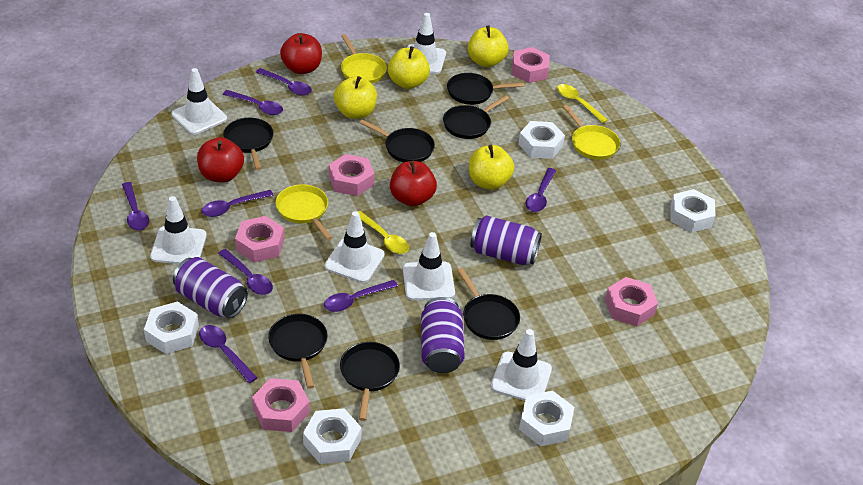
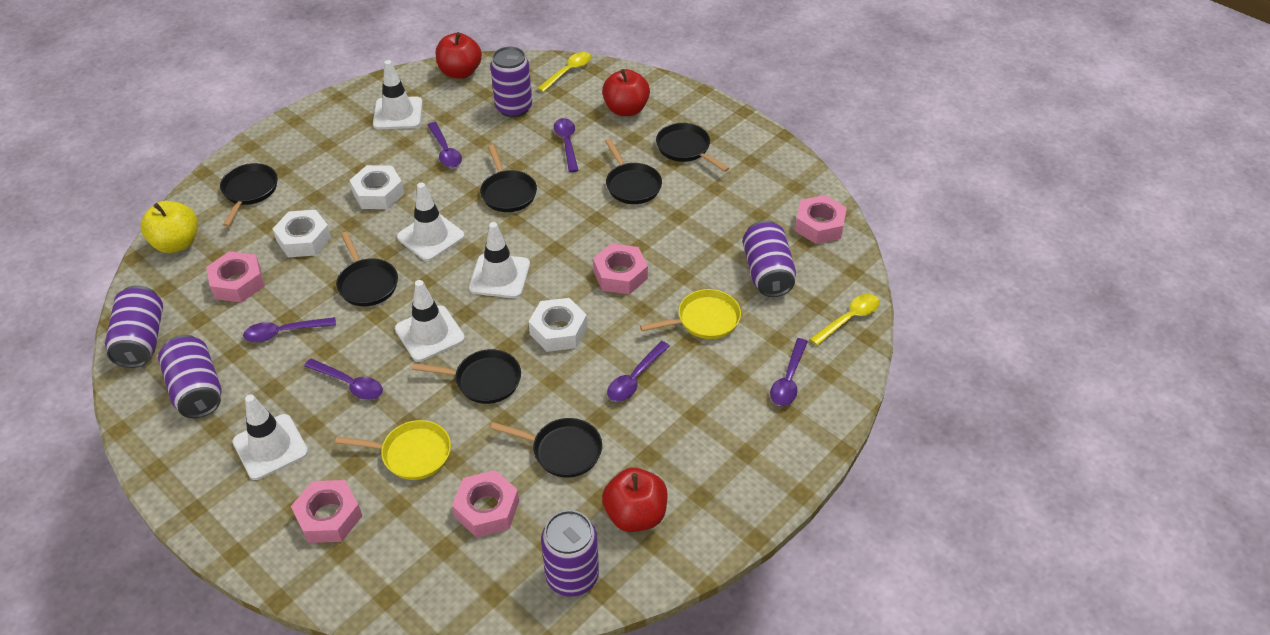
purple can: [173,257,248,318] [421,297,465,373] [470,215,542,265] = 3 -> [105,286,163,368] [158,335,222,418] [490,47,532,117] [541,510,599,597] [743,220,796,297] = 5
purple spoon: [122,182,149,231] [199,325,257,383] [201,190,274,217] [218,249,273,295] [223,90,283,115] [256,68,312,96] [324,280,398,312] [526,168,556,212] = 8 -> [243,317,336,343] [304,358,383,400] [428,122,462,168] [554,118,579,172] [607,341,670,402] [770,338,808,406] = 6
white nut: [144,301,199,354] [303,408,362,464] [518,121,565,159] [519,391,574,446] [671,189,715,233] = 5 -> [273,210,331,257] [349,165,404,209] [528,298,587,352] = 3
white traffic cone: [150,196,207,264] [171,68,227,135] [324,211,385,283] [403,232,455,300] [407,13,446,74] [491,329,552,401] = 6 -> [232,394,308,480] [373,60,423,130] [395,280,465,362] [397,183,465,261] [469,222,530,298] = 5
yellow apple: [334,76,377,119] [388,46,430,89] [468,25,509,67] [469,145,514,190] = 4 -> [141,201,198,253] = 1
yellow pan: [276,184,333,240] [341,34,387,84] [563,105,620,160] = 3 -> [335,420,451,480] [640,289,741,339] = 2

